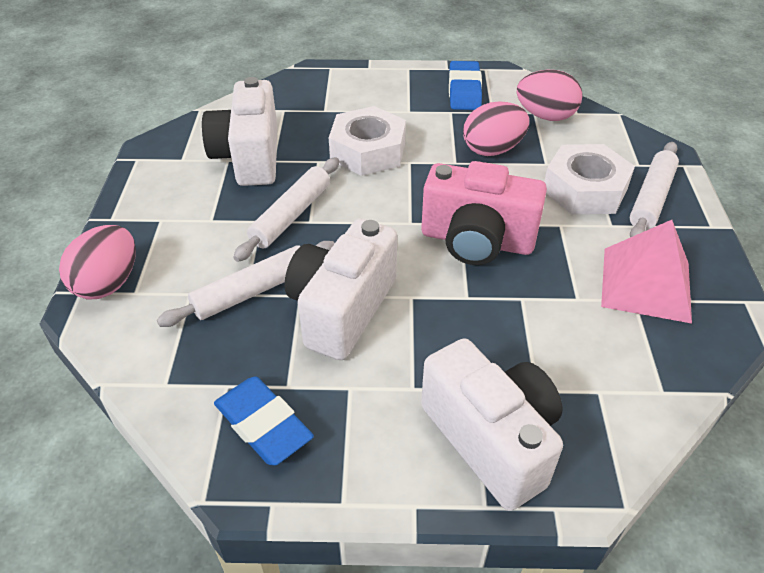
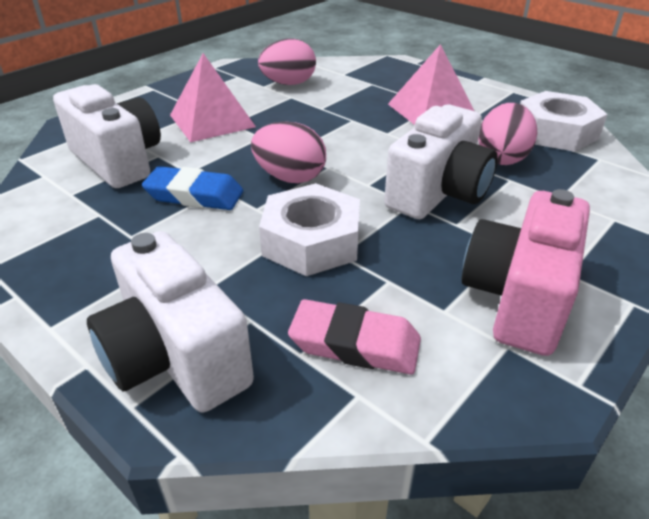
blue eraser: [214,376,314,465] [449,61,482,110] = 2 -> [142,166,243,210] = 1
pink eraser: none = 0 -> [288,299,421,374] = 1
pink pyramid: [601,220,692,324] = 1 -> [170,53,256,142] [388,44,474,125] = 2
white rolling pin: [157,241,335,327] [233,157,339,262] [630,142,679,237] = 3 -> none = 0

